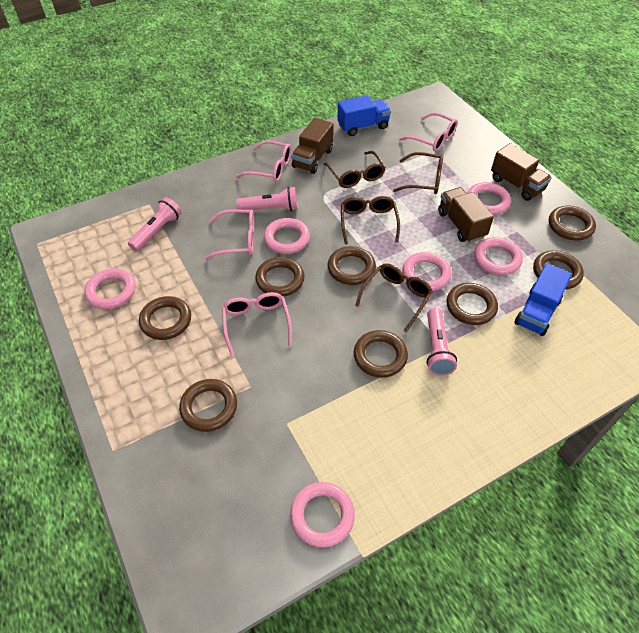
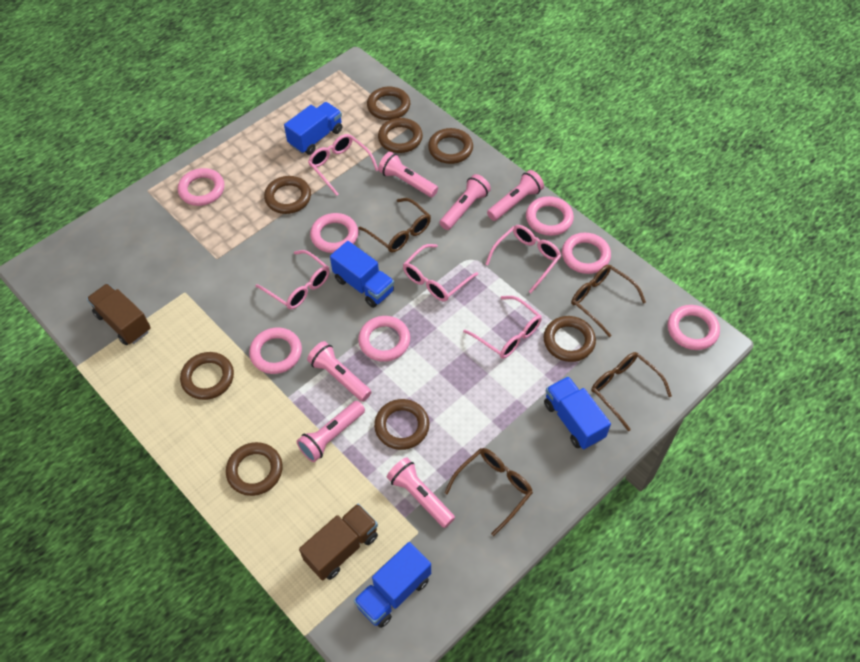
blue truck: [337,95,391,136] [514,263,572,336] = 2 -> [284,102,342,155] [330,241,394,308] [354,542,431,628] [544,376,611,449] = 4
brown truck: [291,118,334,174] [438,187,494,243] [491,143,552,201] = 3 -> [87,284,151,345] [299,504,378,581] = 2
pink flashlight: [128,197,182,251] [236,187,298,211] [427,308,457,376] = 3 -> [297,401,365,462] [307,341,372,402] [378,152,438,197] [387,457,455,528] [439,174,491,230] [487,170,544,221] = 6
pink glasses: [204,209,254,260] [222,292,292,356] [236,141,291,182] [399,113,458,152] = 4 -> [255,250,330,309] [308,134,378,196] [403,244,478,302] [463,296,542,359] [485,225,561,293] = 5
pink ring: [84,268,136,309] [264,218,310,254] [290,482,355,548] [402,252,451,291] [467,182,511,215] [474,237,523,275] = 6 -> [178,168,225,206] [249,328,302,374] [310,213,358,253] [358,316,410,362] [526,196,574,236] [562,233,611,274] [668,305,720,350] = 7

